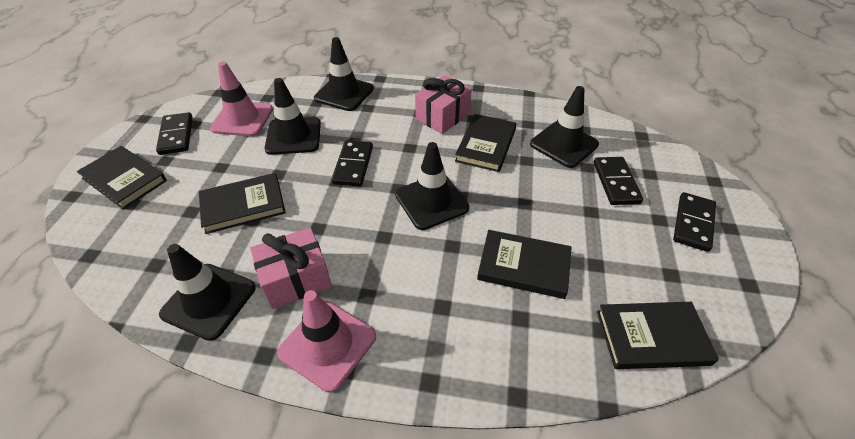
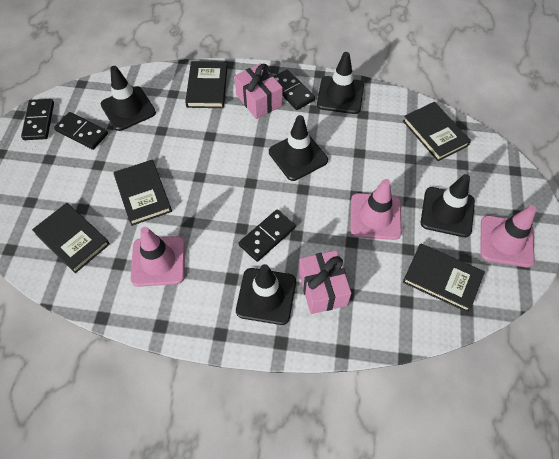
pink traffic cone: [210,61,273,137] [277,290,376,392] = 2 -> [131,227,185,287] [350,179,402,240] [480,205,537,267] = 3

